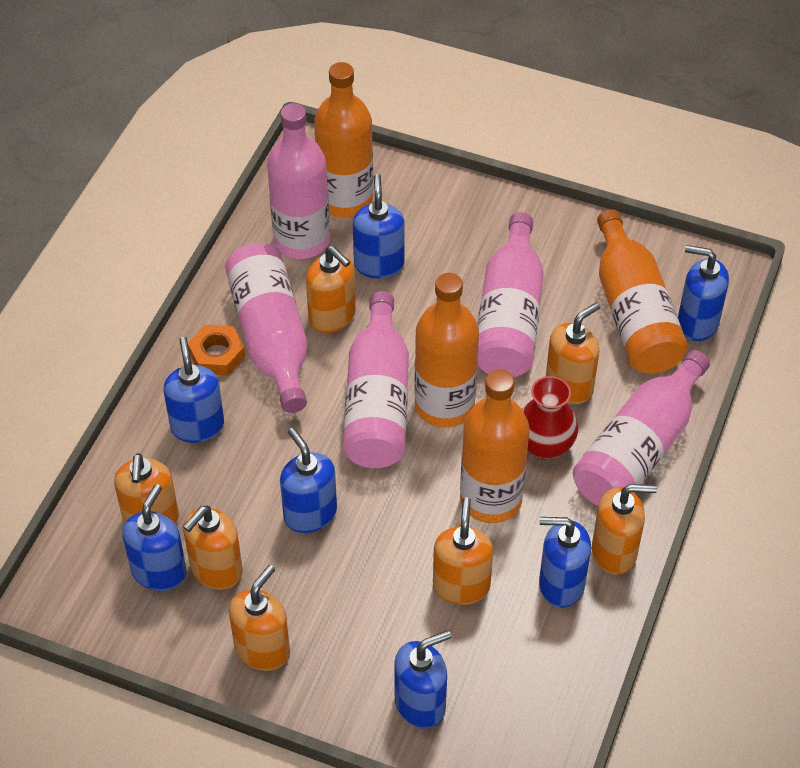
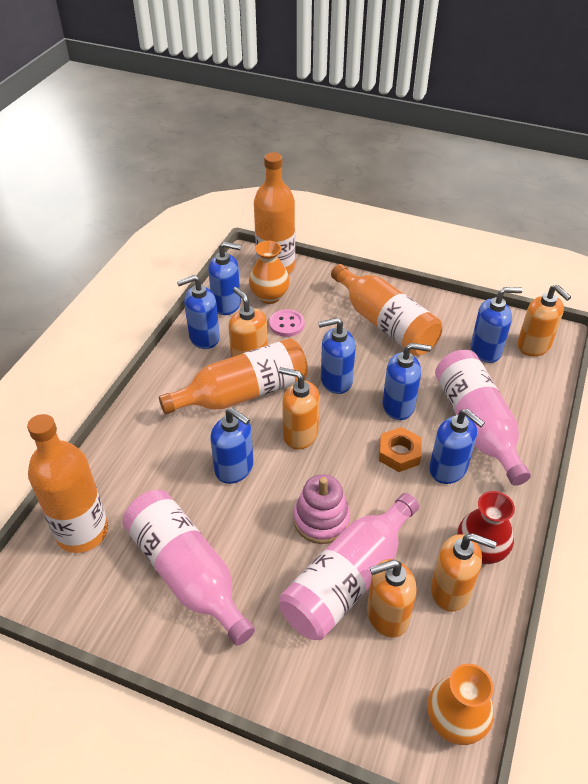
orange soap dispenser: [114,453,179,524] [183,505,243,590] [229,565,290,671] [306,246,356,333] [433,497,493,605] [546,302,600,404] [592,484,657,575] = 7 -> [228,287,268,357] [279,367,320,450] [367,559,417,638] [431,533,497,612] [517,284,571,356] = 5
orange vase: none = 0 -> [249,241,290,304] [427,664,494,745] = 2
pink bottle: [225,243,307,413] [267,103,330,259] [343,291,409,468] [477,212,544,377] [573,350,710,506] = 5 -> [123,490,255,646] [279,493,419,640] [435,350,531,486] = 3
pink button: none = 0 -> [269,309,305,337] = 1
pink stacking toy: none = 0 -> [293,474,350,544] = 1

